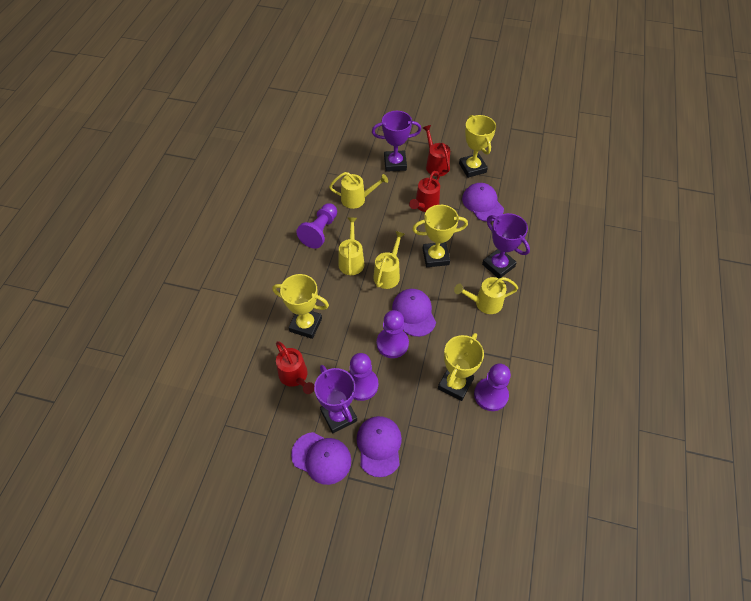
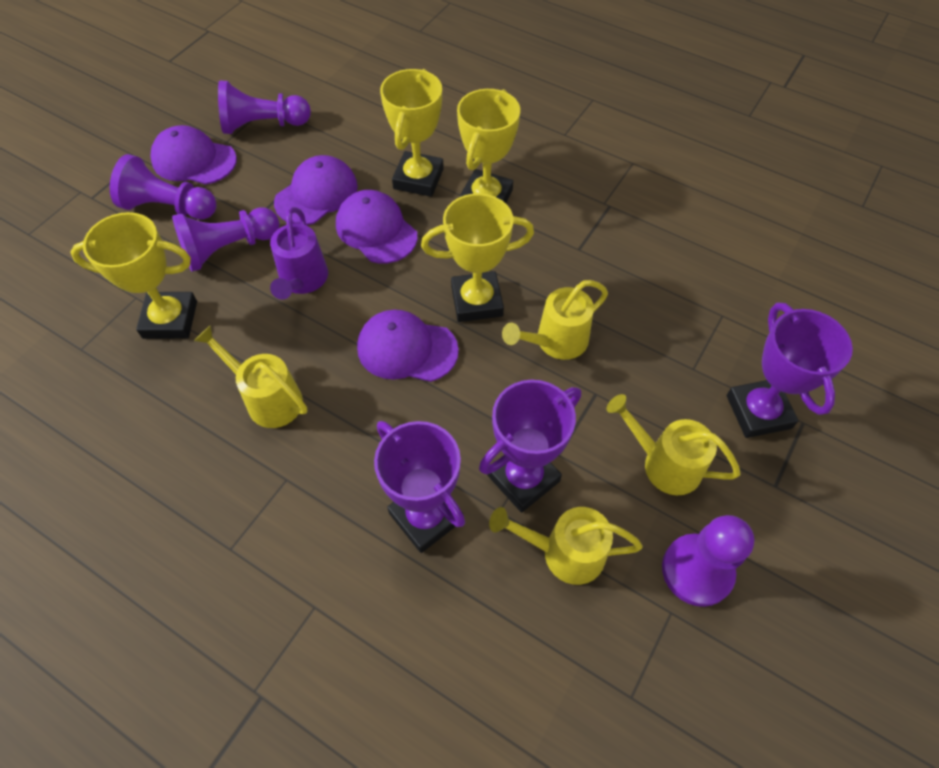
purple watering can: none = 0 -> [270,207,328,300] = 1
red watering can: [276,341,314,394] [409,171,440,212] [423,125,450,176] = 3 -> none = 0

